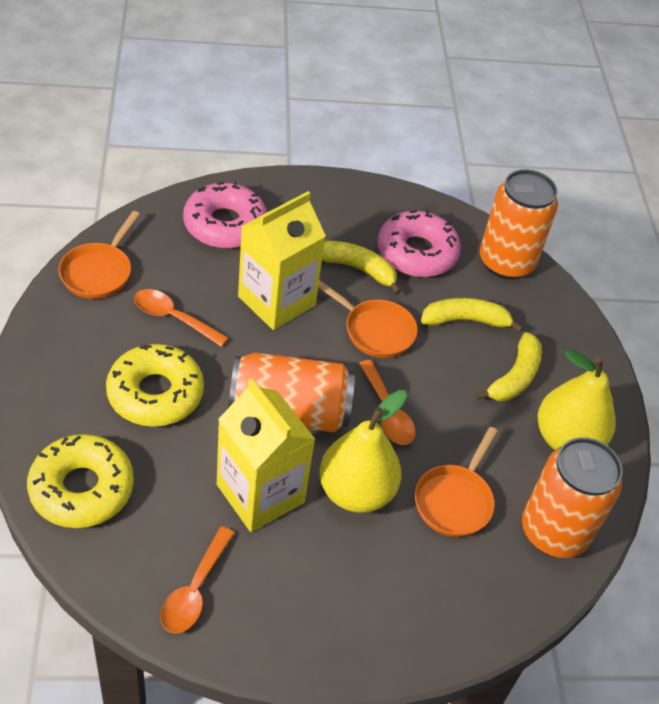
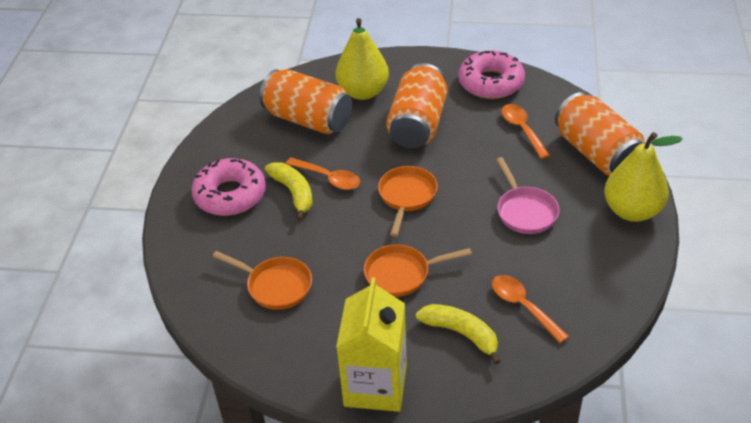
pink pan: none = 0 -> [496,157,559,234] = 1
yellow banana: [322,241,401,295] [421,298,523,333] [475,332,542,401] = 3 -> [265,163,313,221] [416,304,501,365] = 2
yellow carton: [217,378,316,532] [238,191,326,330] = 2 -> [336,277,407,412] = 1
yellow donut: [27,434,134,528] [106,344,204,427] = 2 -> none = 0

